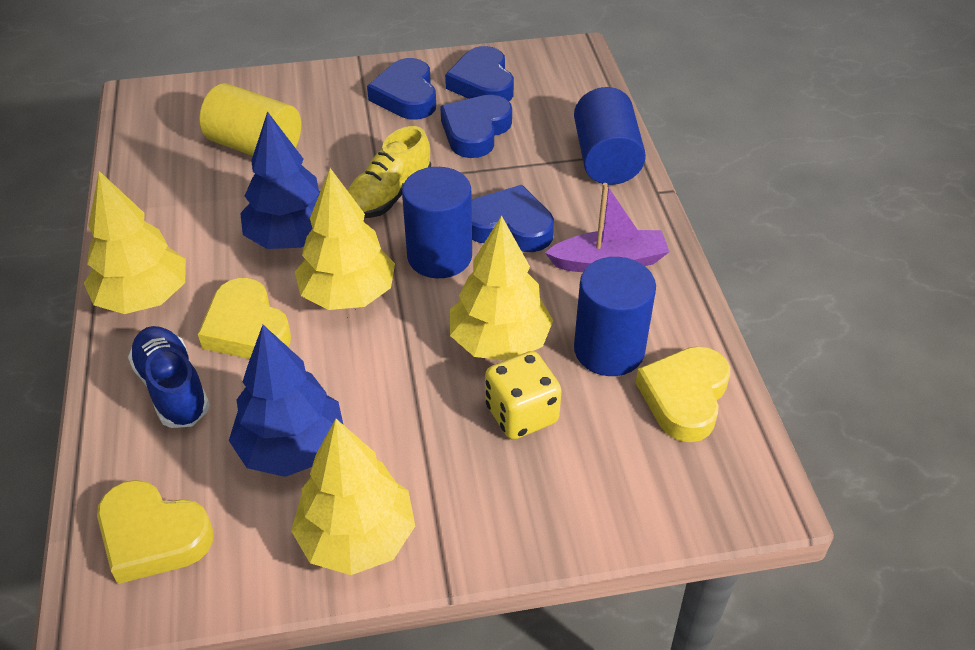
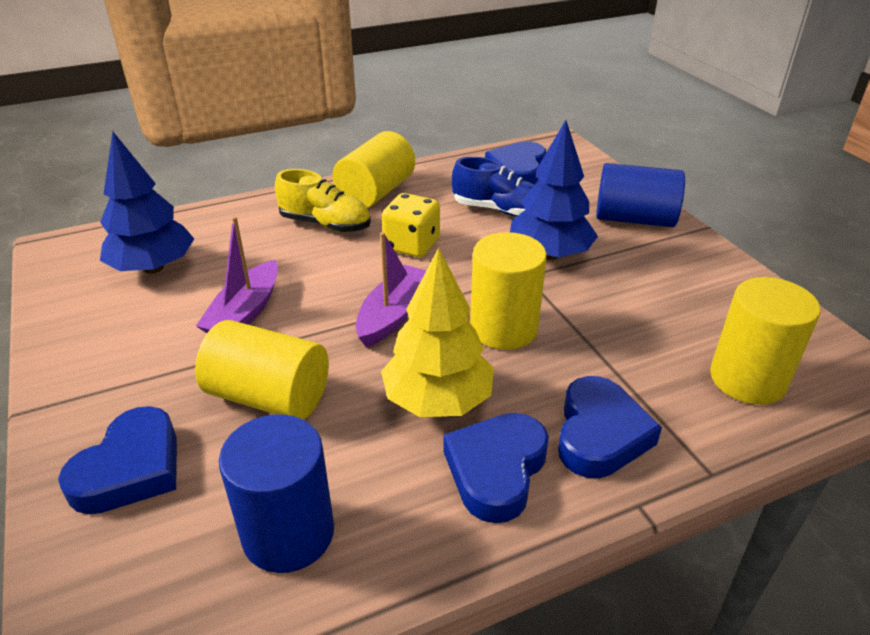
blue cylinder: [402,167,472,278] [574,87,646,185] [574,257,656,376] = 3 -> [219,414,334,573] [596,163,685,227] = 2
purple boat: [545,183,670,272] = 1 -> [196,216,278,333] [356,232,426,347] = 2
yellow cylinder: [199,83,301,156] = 1 -> [195,320,329,420] [332,131,415,208] [470,232,547,350] [710,277,821,405] = 4
yellow heart: [97,480,214,584] [198,278,291,359] [636,346,730,442] = 3 -> none = 0
yellow tree: [84,171,186,314] [291,419,415,575] [295,168,395,310] [450,215,553,360] = 4 -> [381,248,494,417] = 1

